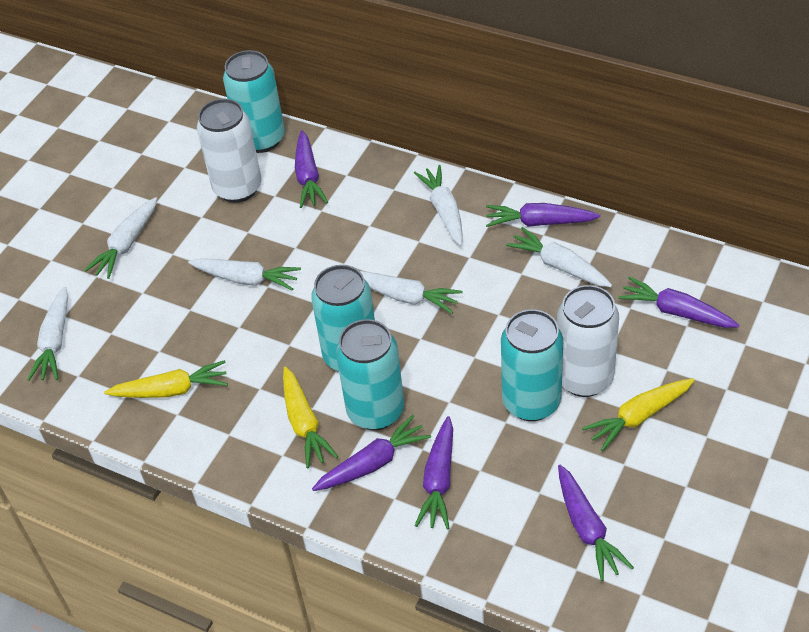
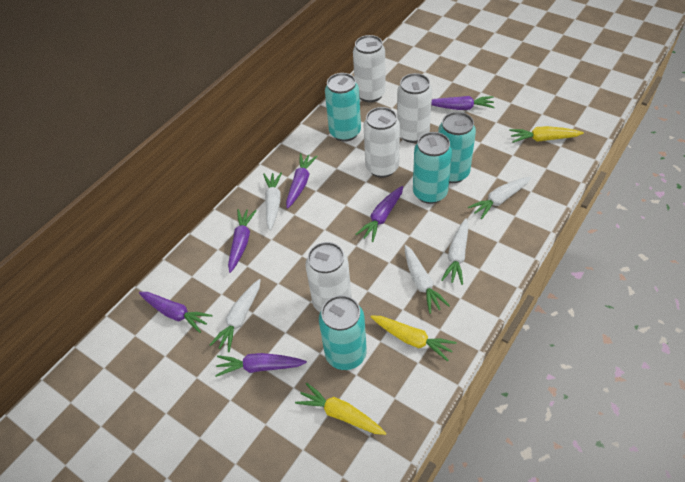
white can: [197,99,261,203] [557,285,619,397] = 2 -> [305,242,352,312] [353,35,386,102] [364,107,400,178] [397,73,432,143] = 4
white carrot: [27,287,68,381] [84,197,157,279] [188,258,301,291] [360,271,463,314] [414,165,463,246] [506,227,612,287] = 6 -> [210,279,261,352] [263,172,282,231] [404,245,450,314] [441,218,469,285] [468,177,531,219] = 5

